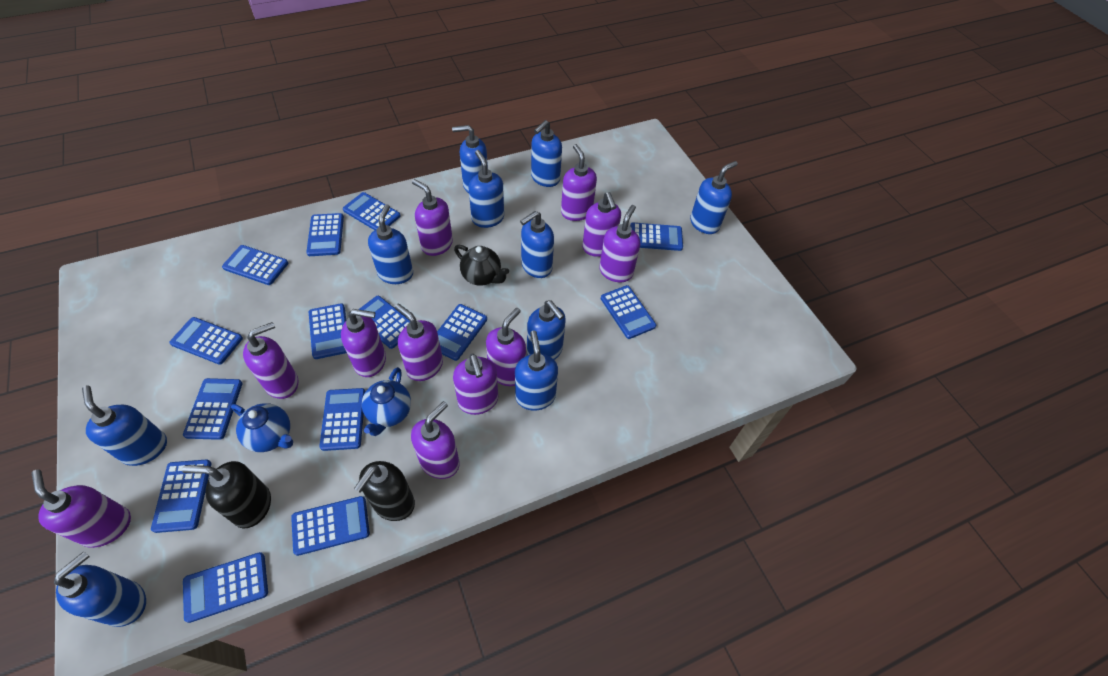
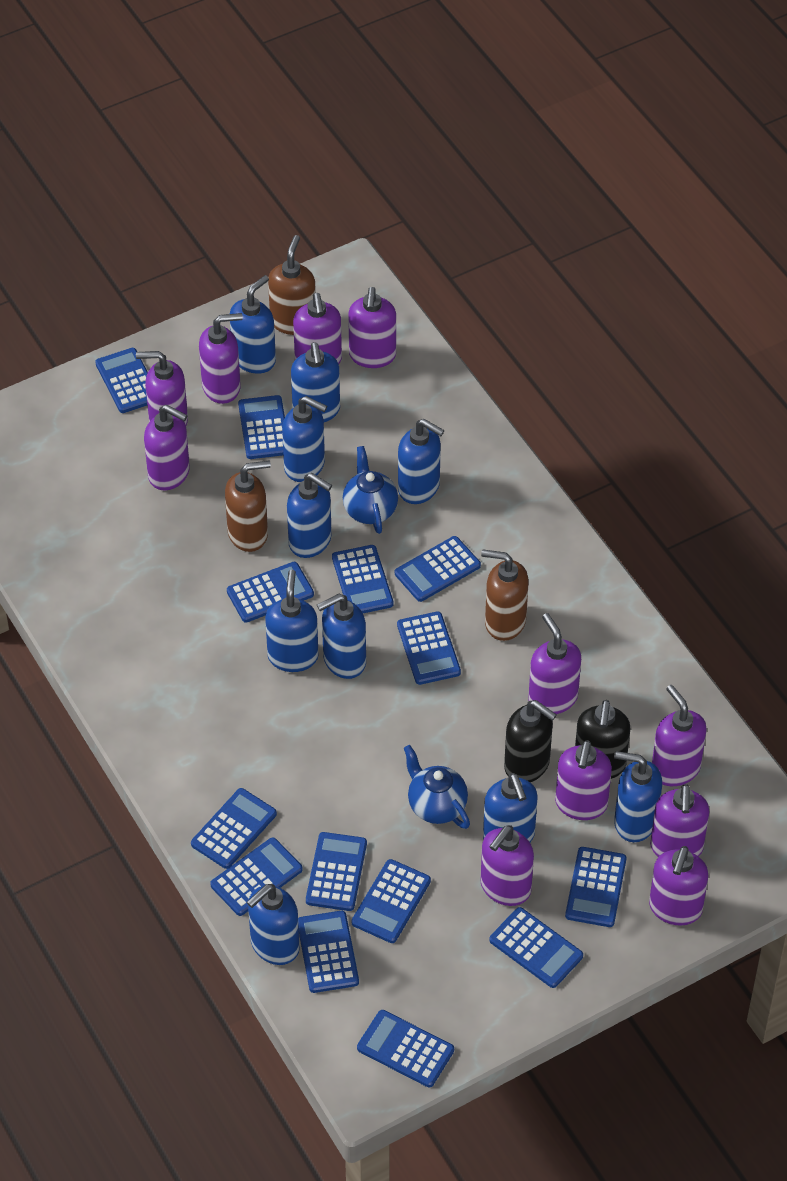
black teapot: [454,245,509,286] = 1 -> none = 0
brown soap dispenser: none = 0 -> [225,460,271,552] [268,235,316,335] [481,549,529,641] = 3

